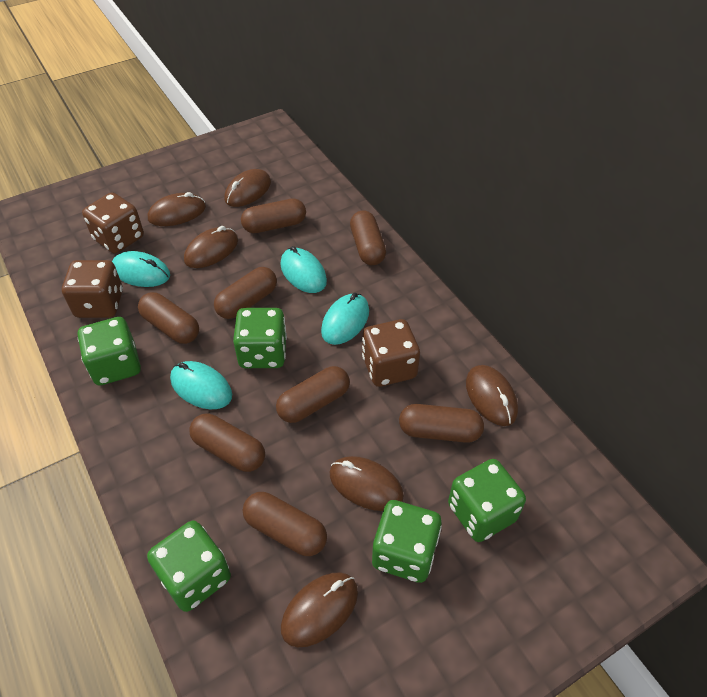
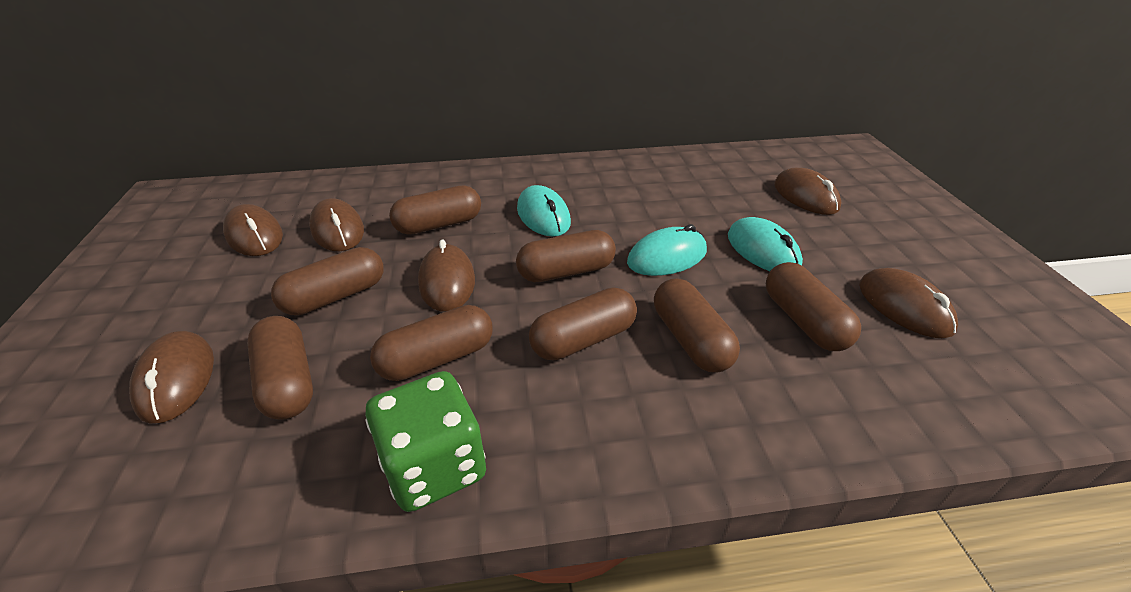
brown dice: [62,260,123,318] [82,192,144,254] [362,319,420,387] = 3 -> none = 0
green dice: [78,317,141,386] [147,520,231,612] [233,308,287,368] [372,500,442,583] [448,459,526,542] = 5 -> [365,371,486,512] = 1
turquoise mouse: [112,251,170,287] [170,361,232,409] [281,246,327,293] [321,293,369,345] = 4 -> [517,185,571,236] [627,224,707,276] [728,217,803,271] = 3

